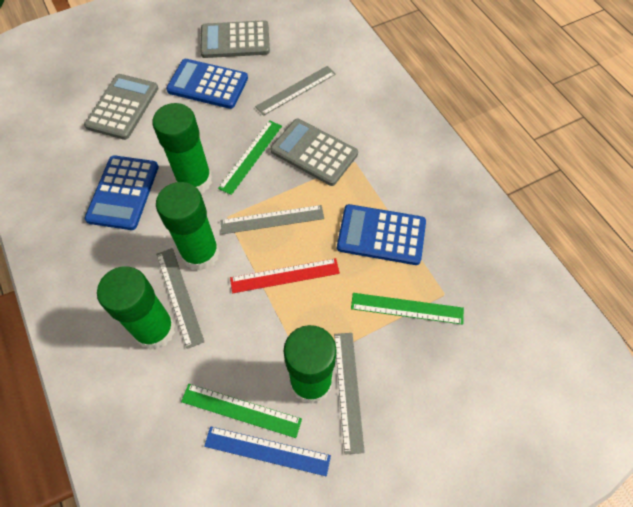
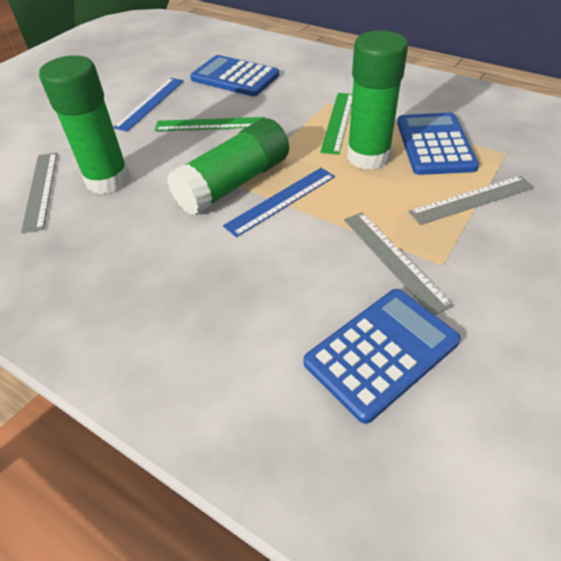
blue ruler: [204,426,331,476] = 1 -> [113,78,184,132] [223,168,335,237] = 2
green glue stick: [97,267,175,350] [152,103,212,193] [156,182,220,271] [284,325,337,404] = 4 -> [39,55,130,194] [167,118,289,216] [347,31,408,170] = 3
green ruler: [181,384,302,438] [218,120,282,195] [351,293,464,325] = 3 -> [155,117,265,131] [320,93,352,155] = 2
grey calculator: [84,74,159,140] [200,20,270,58] [270,119,358,186] = 3 -> none = 0
grey ruler: [156,248,205,349] [220,205,324,234] [255,66,336,116] [334,333,365,455] = 4 -> [21,153,57,233] [344,212,453,315] [409,176,534,225] = 3
red ruler: [230,258,340,293] = 1 -> none = 0

